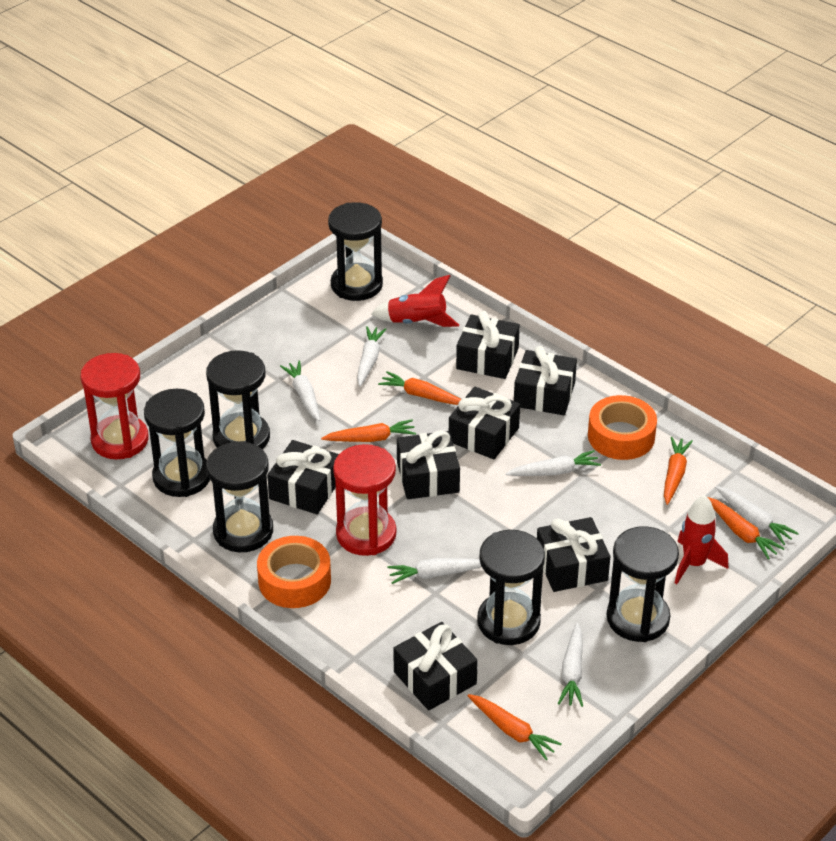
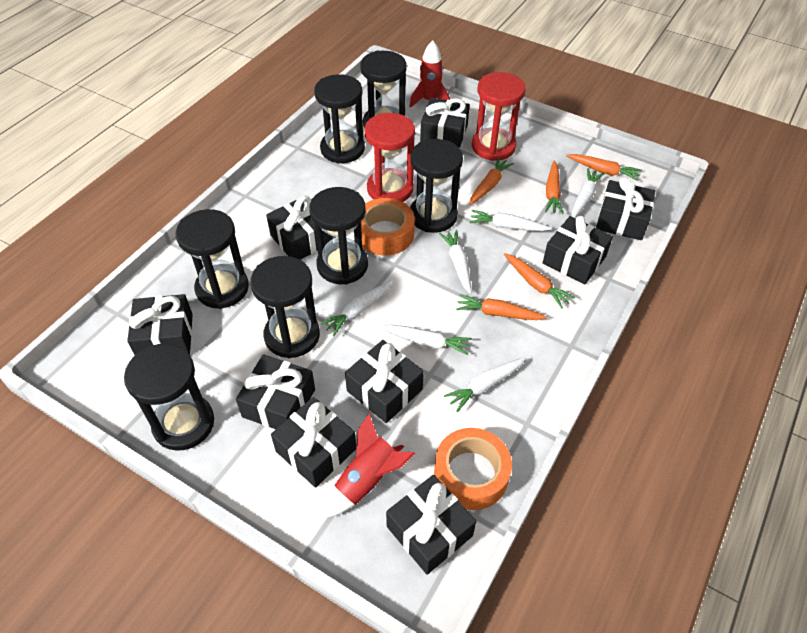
black gift: [267,440,339,514] [393,622,478,711] [397,430,460,499] [449,387,520,459] [456,311,520,379] [514,346,577,415] [537,517,611,592] = 7 -> [127,294,193,355] [236,355,315,429] [266,196,333,260] [271,397,356,488] [345,340,424,423] [386,475,476,575] [420,98,470,148] [543,216,613,285] [596,177,655,240] = 9
black hourglass: [144,389,210,497] [206,350,270,449] [206,441,273,552] [328,202,383,301] [477,530,545,645] [607,527,679,642] = 6 -> [124,344,214,451] [176,209,249,309] [250,256,320,358] [309,187,368,284] [314,74,365,164] [360,51,407,128] [410,139,463,233] = 7

